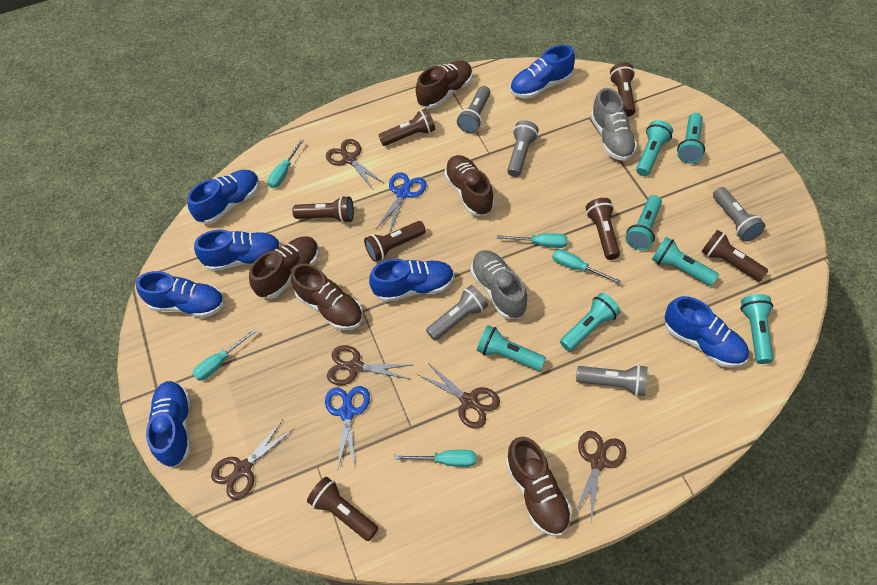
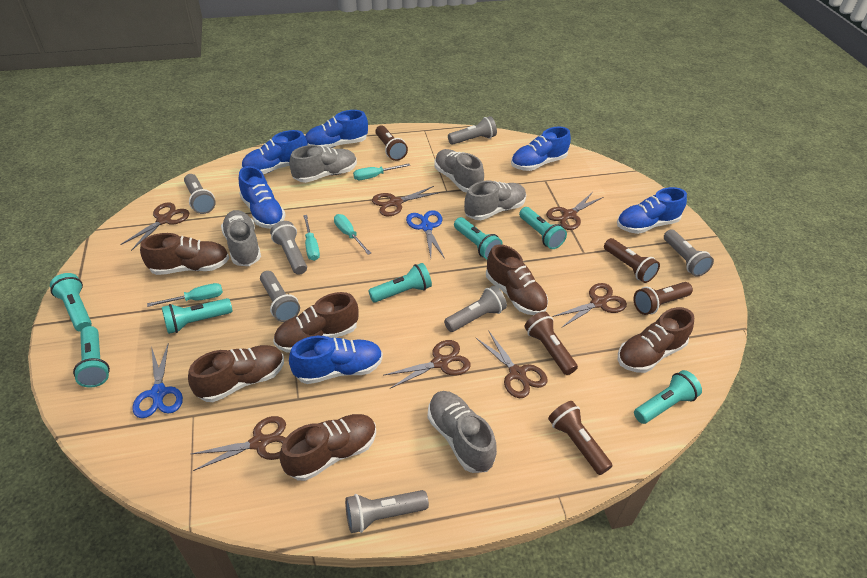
blue shoe: [136,271,224,318] [146,381,191,467] [187,170,260,224] [194,230,281,271] [369,259,454,302] [510,45,575,99] [665,296,749,368] = 7 -> [239,166,286,229] [241,130,308,174] [289,336,383,384] [305,110,368,148] [511,126,571,171] [617,187,687,234] = 6
brown flashlight: [292,196,354,223] [307,477,378,541] [364,221,426,262] [379,108,435,146] [586,198,620,260] [610,62,636,117] [701,230,768,282] = 7 -> [375,125,408,161] [525,312,578,375] [548,401,613,475] [604,238,660,283] [633,282,693,315] = 5
brown scissors: [211,419,294,500] [326,139,385,190] [327,345,411,385] [417,362,500,429] [573,431,626,522] = 5 -> [120,202,189,251] [191,416,286,471] [372,186,440,216] [384,340,471,389] [475,330,547,398] [546,192,603,230] [552,283,627,327] = 7
brown shoe: [249,236,319,299] [291,263,363,331] [416,60,472,109] [444,155,494,216] [506,436,572,536] = 5 -> [140,233,229,275] [188,345,284,402] [273,292,359,353] [279,414,376,481] [486,244,548,315] [618,307,694,373] = 6
grey flashlight: [426,285,488,341] [457,86,491,133] [507,120,539,177] [576,364,647,396] [713,187,765,242] = 5 -> [184,174,216,214] [260,271,300,322] [270,221,307,275] [345,490,429,533] [444,286,507,332] [448,116,497,145] [664,229,714,276] = 7
grey shoe: [471,250,528,319] [591,88,637,161] = 2 -> [221,210,261,266] [289,145,357,183] [427,391,497,473] [434,149,484,193] [464,181,526,220] = 5
turquoise screwdriver: [192,328,257,381] [267,139,304,188] [394,450,476,467] [497,233,568,248] [552,249,621,284] = 5 -> [147,283,223,307] [303,215,320,261] [334,214,371,255] [353,163,410,180] = 4

